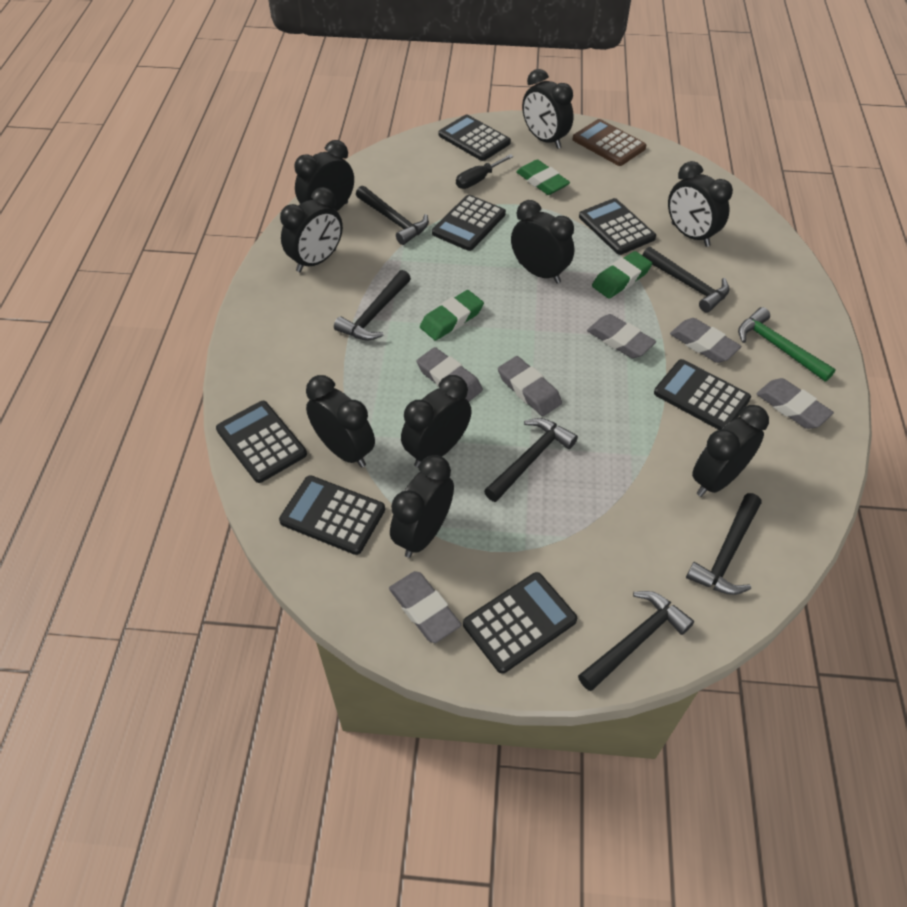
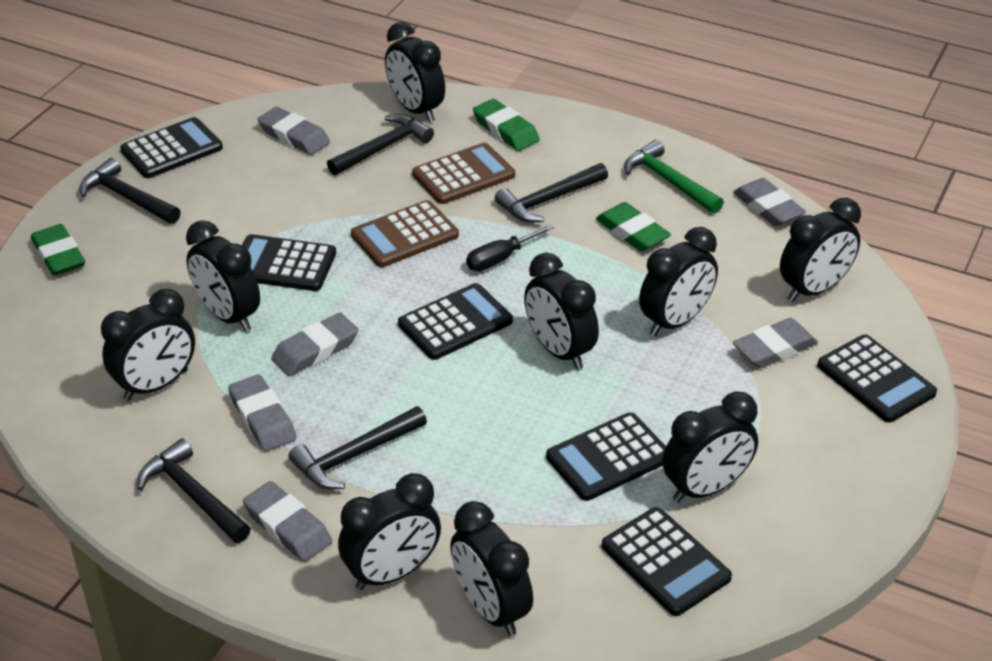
black calculator: [216,401,307,483] [279,475,385,555] [432,195,506,251] [439,114,511,161] [463,572,577,674] [579,198,656,255] [654,359,751,430] = 7 -> [120,117,223,178] [242,234,336,291] [398,283,513,360] [546,412,666,501] [602,507,732,616] [817,335,937,422] = 6
black hammer: [334,270,411,341] [356,186,429,245] [484,418,578,502] [578,591,694,691] [642,247,730,312] [686,493,761,595] = 6 -> [79,158,181,224] [137,438,251,543] [289,406,427,489] [327,114,434,175] [495,163,608,222] = 5
brown calculator: [572,119,646,166] = 1 -> [351,200,459,267] [412,143,515,204] = 2

